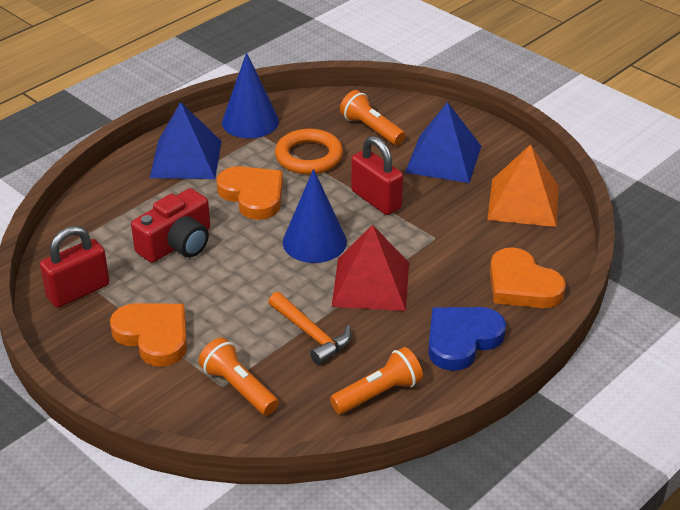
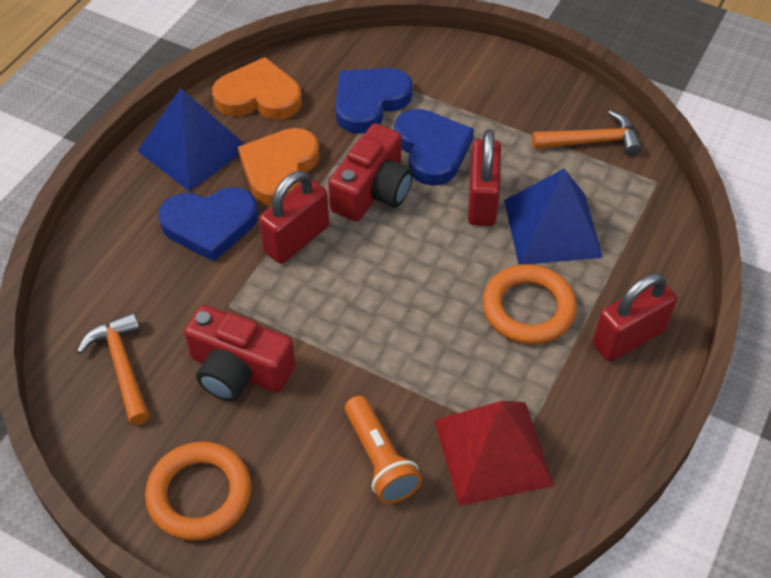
blue cone: [222,52,279,138] [283,169,347,263] = 2 -> none = 0
blue heart: [428,307,506,371] = 1 -> [158,187,258,262] [335,68,413,134] [394,109,474,186] = 3
orange flashlight: [198,337,279,416] [330,347,423,414] [340,90,405,145] = 3 -> [345,396,422,504] = 1
orange hammer: [268,292,351,365] = 1 -> [77,313,150,425] [532,110,642,156] = 2
orange heart: [110,303,187,367] [217,166,283,220] [490,247,566,308] = 3 -> [212,57,302,120] [238,128,320,206] = 2
orange pyramid: [487,144,559,227] = 1 -> none = 0
orange ring: [275,129,343,174] = 1 -> [145,442,251,541] [482,264,577,345] = 2
red camera: [131,188,210,263] = 1 -> [184,305,295,401] [328,123,413,221] = 2
red padlock: [40,226,110,308] [351,136,403,215] = 2 -> [259,171,329,264] [468,130,501,226] [593,273,677,362] = 3

